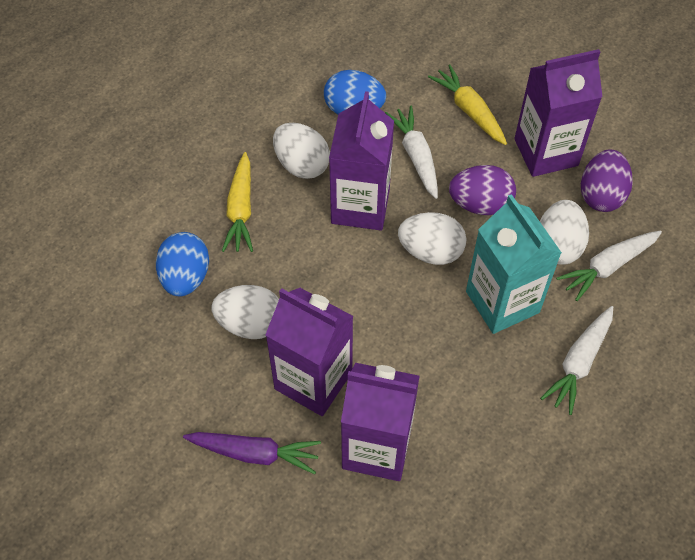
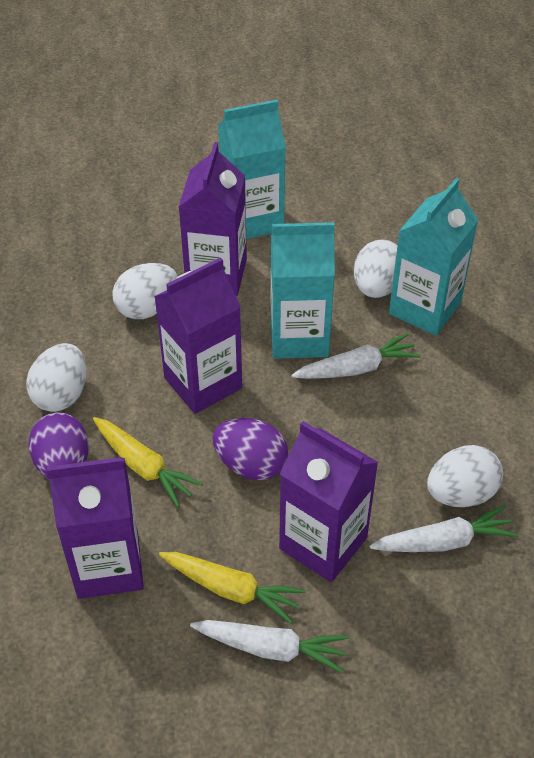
blue egg: [156,232,209,296] [324,70,386,114] = 2 -> none = 0
purple carrot: [183,432,321,474] = 1 -> none = 0
turquoise carton: [466,194,562,334] = 1 -> [218,100,286,239] [271,222,335,359] [389,178,478,336] = 3

